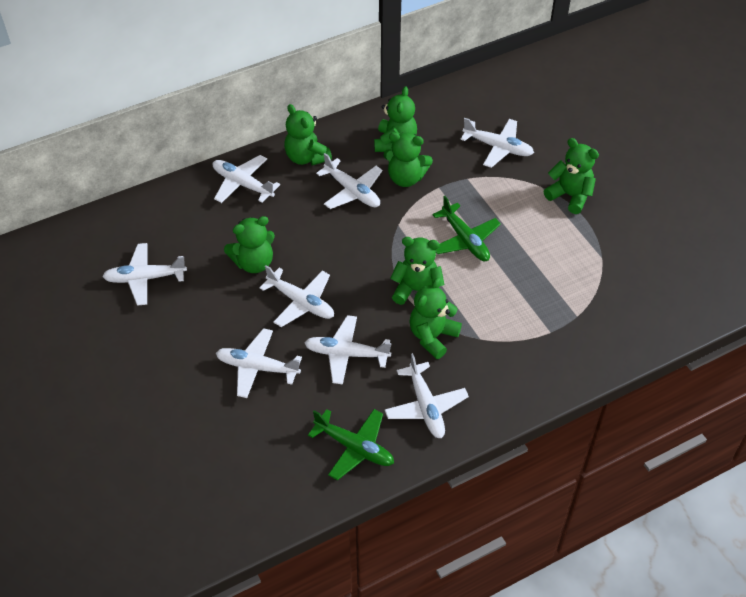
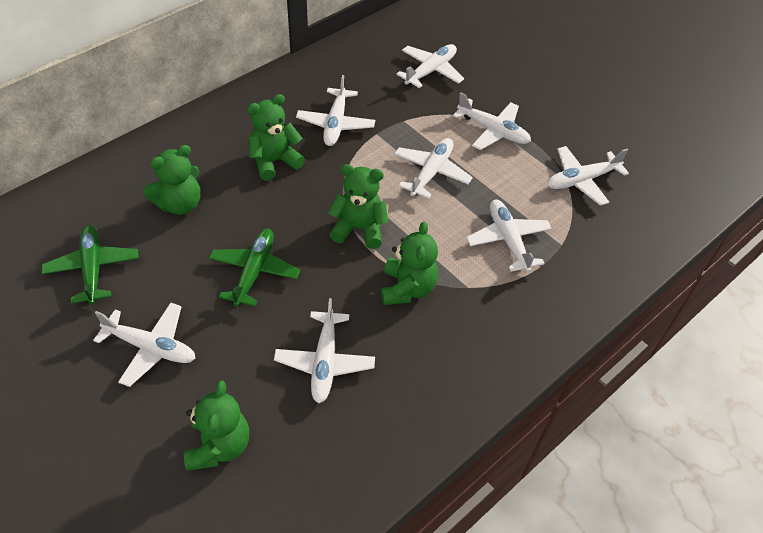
green teddy bear: [224,216,275,273] [284,104,332,166] [374,86,417,152] [383,132,433,187] [390,237,444,305] [409,278,462,359] [544,138,599,214] = 7 -> [143,145,201,215] [184,381,249,471] [247,94,305,181] [328,164,388,249] [381,221,438,305] = 5

